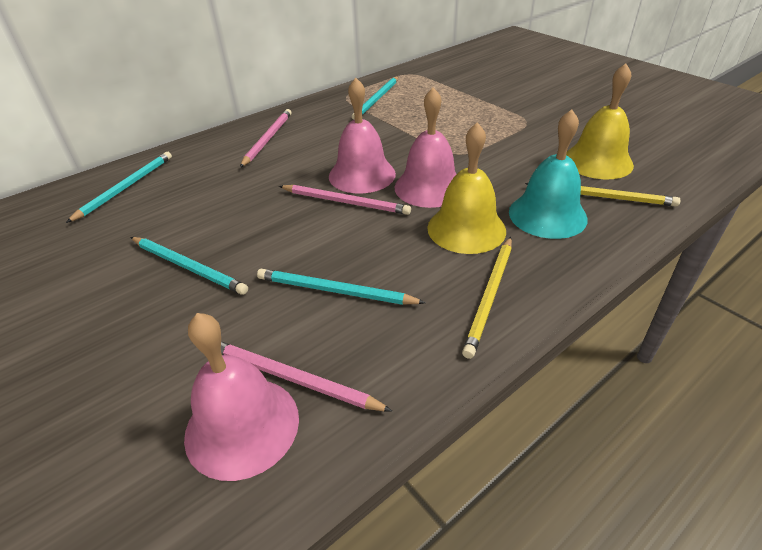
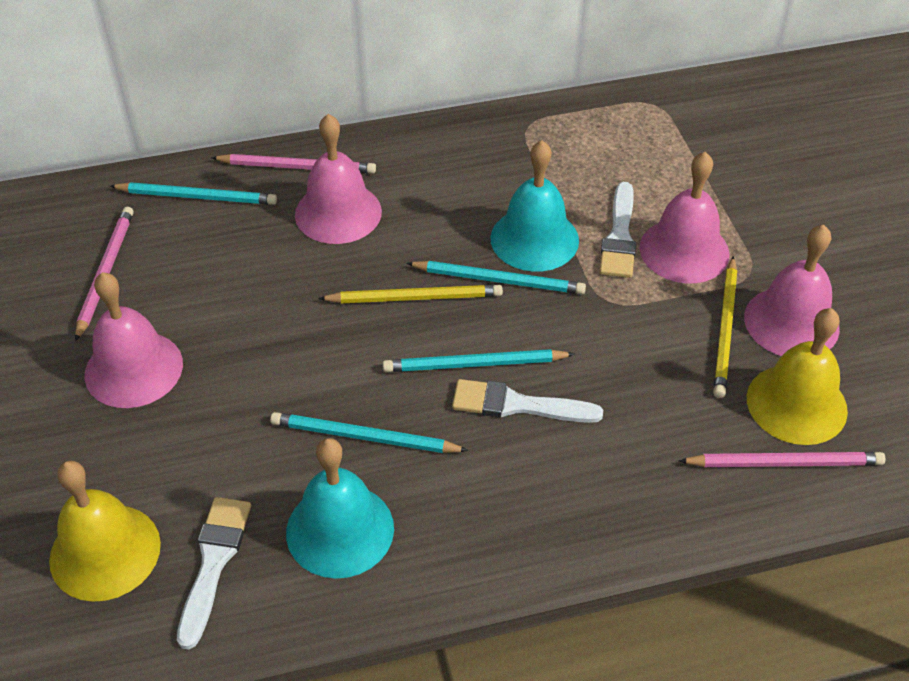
pink bell: [184,313,299,481] [329,78,396,194] [395,87,456,208] = 3 -> [85,272,183,408] [295,114,382,244] [640,152,730,283] [744,225,840,356] = 4
turquoise bell: [509,109,588,239] = 1 -> [286,438,394,579] [490,140,579,272] = 2
white brush: none = 0 -> [177,497,251,650] [452,379,603,423] [599,182,636,278] = 3

